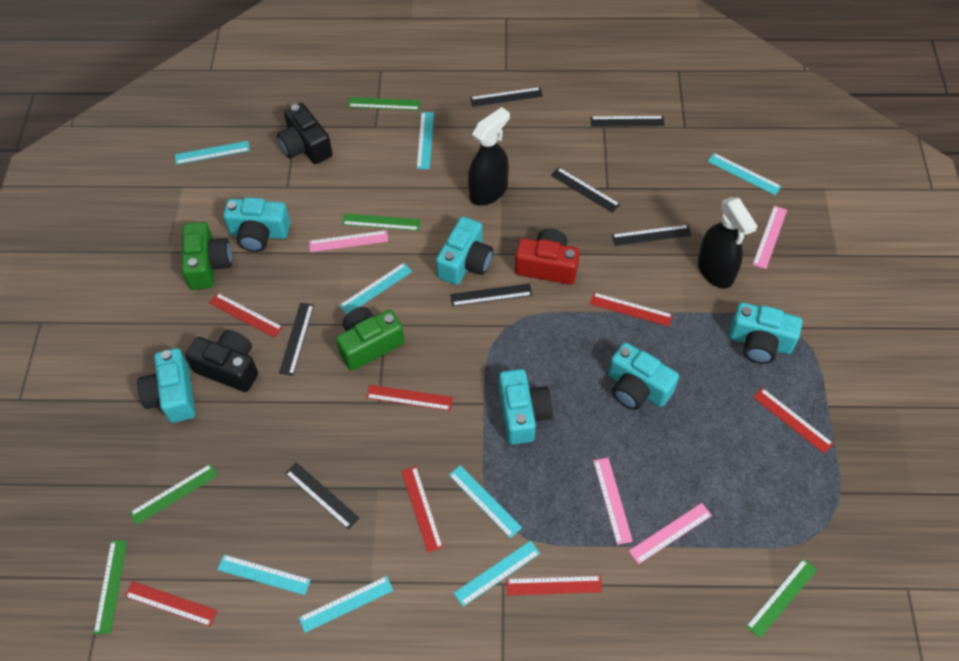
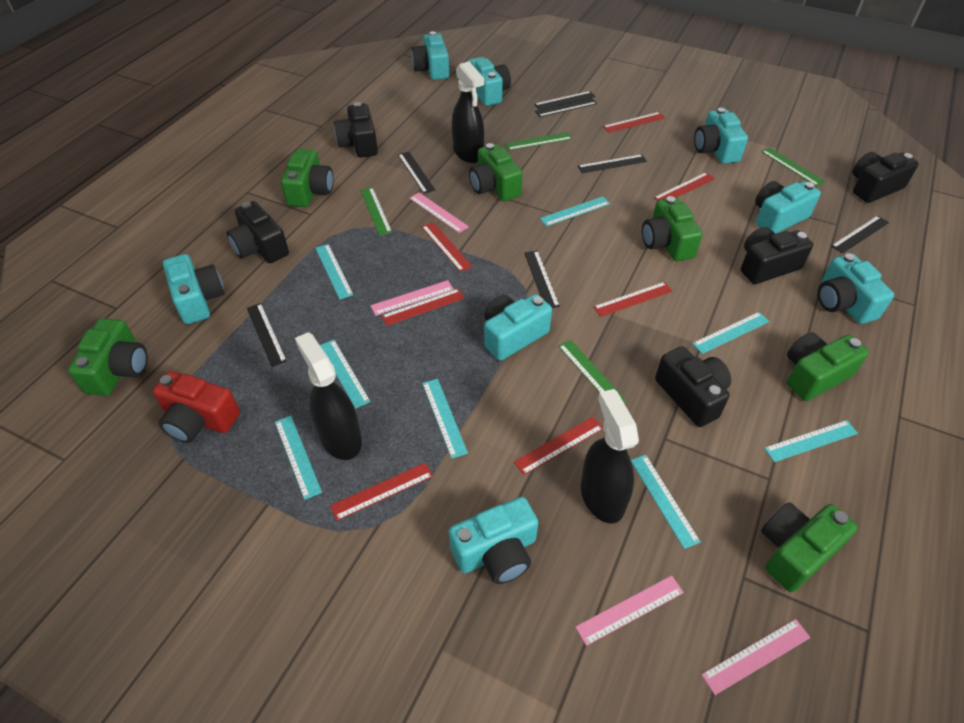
black camera: [185,330,258,392] [277,103,333,164] = 2 -> [227,201,289,263] [334,102,378,158] [655,346,731,427] [741,227,813,284] [853,152,919,203] = 5
black spray bottle: [468,107,510,206] [698,197,757,288] = 2 -> [295,332,362,460] [452,61,484,163] [581,389,639,524] = 3
green camera: [182,222,232,290] [336,307,405,370] = 2 -> [68,318,148,396] [281,149,333,207] [469,143,523,201] [642,196,703,261] [761,502,858,592] [787,332,869,401] = 6
green ruler: [94,540,127,634] [130,464,218,525] [342,214,421,231] [348,97,421,110] [746,559,817,638] = 5 -> [360,187,392,236] [505,132,572,150] [558,340,626,402] [761,147,825,186] = 4
turquoise camera: [137,348,195,423] [223,197,290,252] [436,216,493,285] [499,369,553,444] [609,342,679,410] [729,302,803,364] = 6 -> [163,254,225,324] [412,31,449,80] [449,497,538,584] [467,57,511,106] [484,294,552,361] [694,108,748,164] [755,181,821,234] [818,253,894,324] = 8

